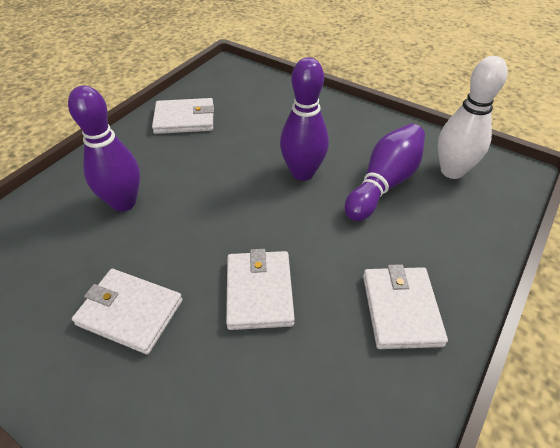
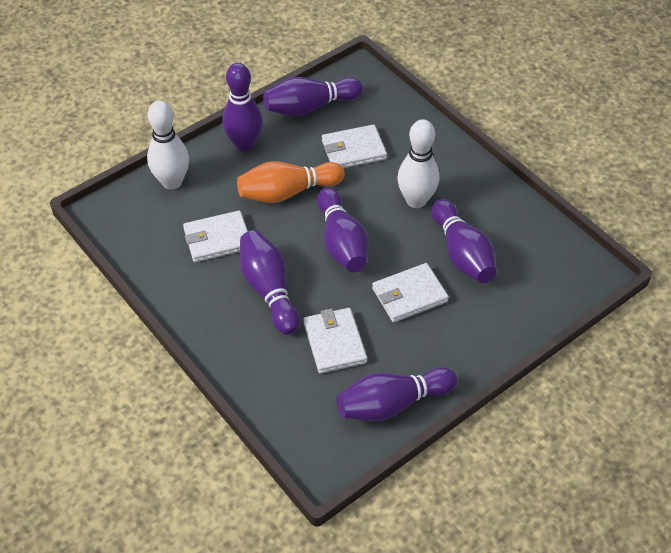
orange bowling pin: none = 0 -> [237,161,345,203] = 1
purple bowling pin: [68,85,140,212] [280,57,329,181] [345,124,425,221] = 3 -> [222,63,263,152] [240,230,300,335] [263,77,363,116] [317,188,368,272] [336,367,457,422] [431,199,497,283] = 6
white bowling pin: [438,56,508,179] = 1 -> [147,101,189,190] [397,119,440,208] = 2

